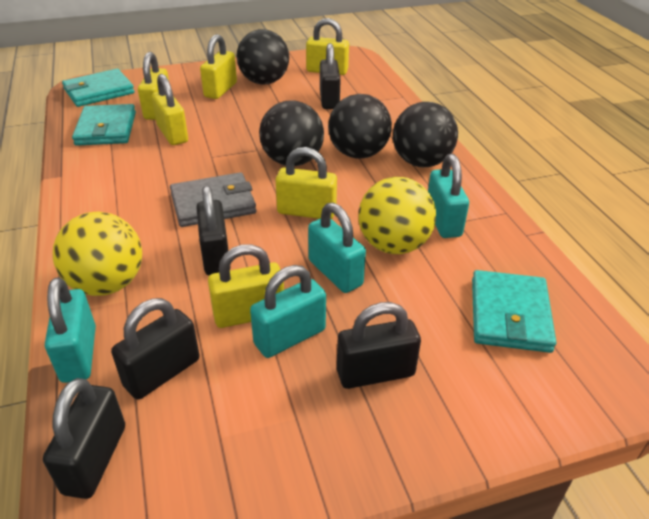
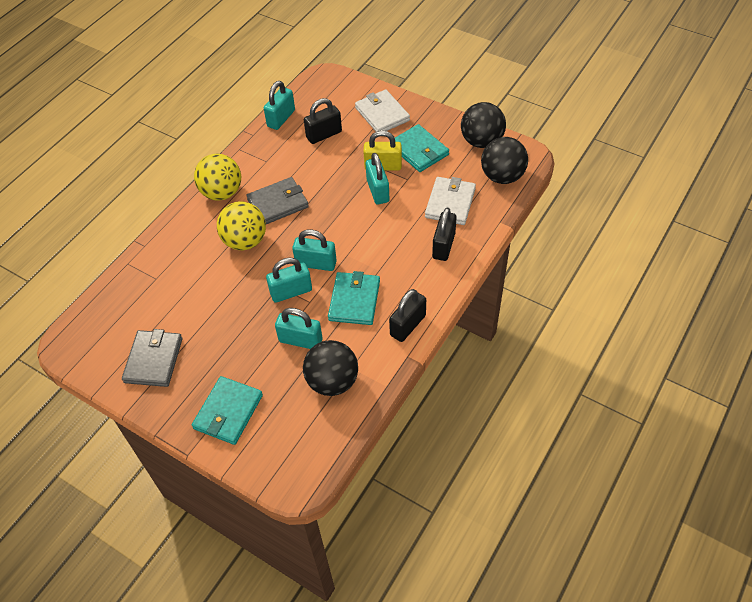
black ball: [237,29,289,85] [259,101,324,166] [328,94,392,159] [393,102,458,167] = 4 -> [303,340,358,396] [461,102,506,148] [481,137,528,184] = 3
black padlock: [43,378,125,499] [111,298,200,399] [196,186,231,275] [320,43,341,109] [337,302,421,389] = 5 -> [304,98,342,144] [389,289,426,342] [432,208,457,261] = 3
grey wallet: [170,172,257,227] = 1 -> [122,329,183,387] [246,177,309,224] = 2
turquoise padlock: [45,277,96,383] [250,265,326,358] [308,203,366,293] [428,154,469,238] = 4 -> [264,81,295,130] [266,258,312,303] [275,308,322,349] [292,230,337,271] [366,153,389,205] = 5
white wallet: none = 0 -> [355,89,410,132] [425,177,476,225] = 2
yellow padlock: [138,52,169,120] [152,74,188,145] [200,34,237,99] [208,244,284,328] [276,147,337,219] [306,18,349,75] = 6 -> [363,131,402,171] = 1

